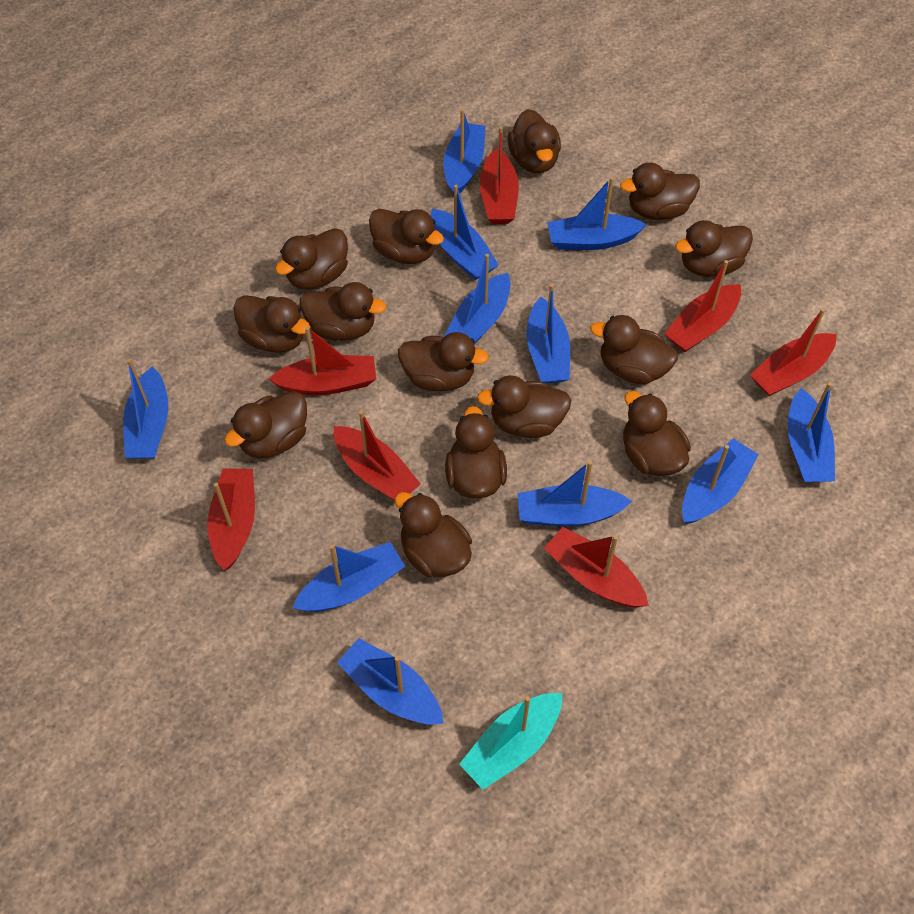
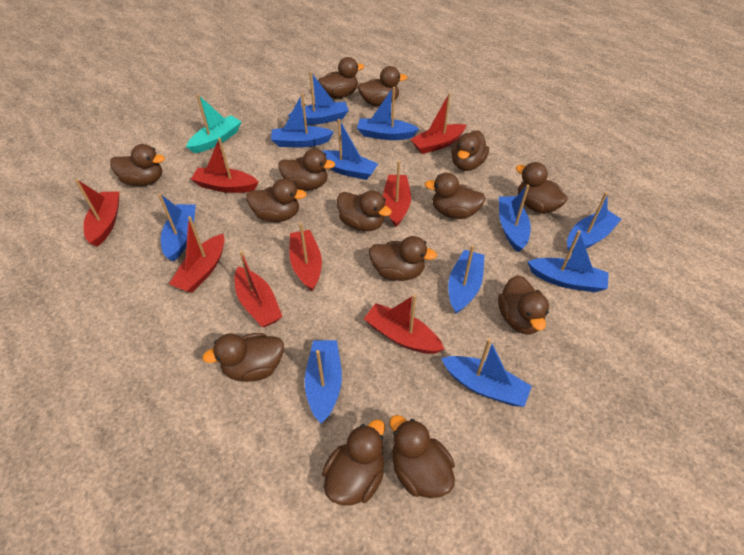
red boat: [207,468,255,570] [269,327,376,395] [334,410,421,501] [480,126,519,224] [544,527,649,607] [664,260,741,352] [750,308,837,396] = 7 -> [75,179,120,247] [169,216,224,293] [191,138,258,193] [234,250,283,327] [289,223,322,291] [364,294,444,354] [383,161,411,227] [410,93,466,154] = 8

